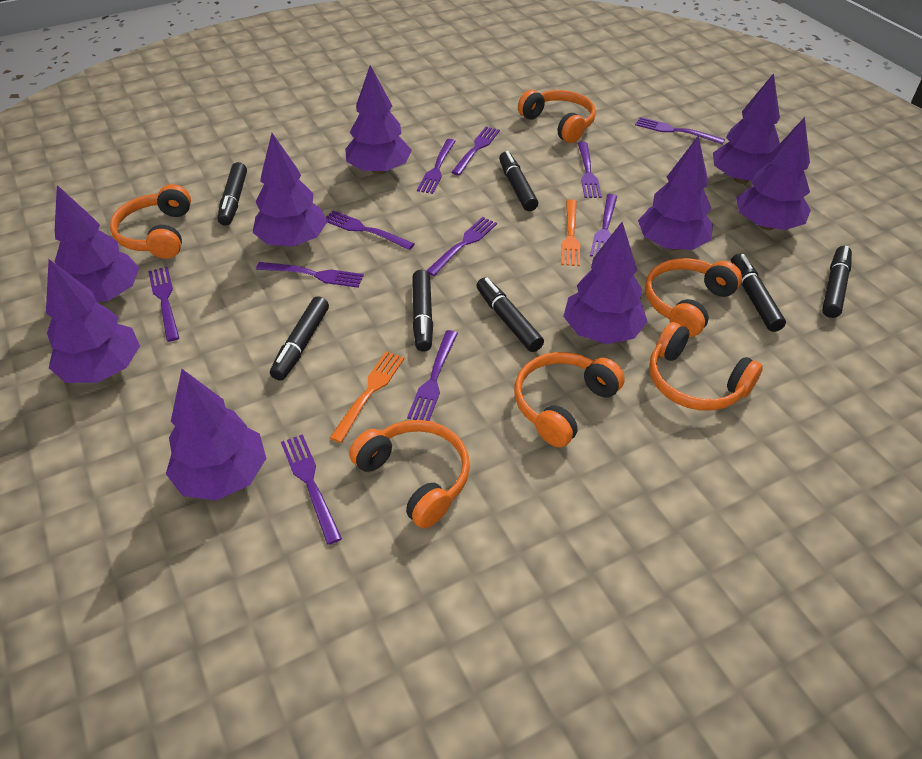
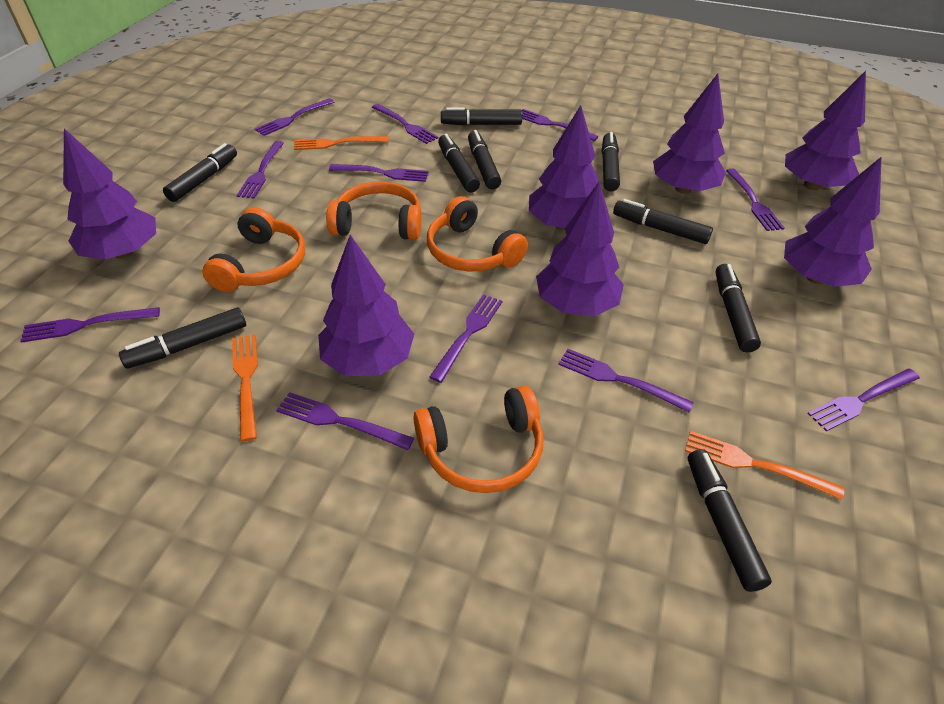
black marker: [218,162,247,226] [270,296,329,381] [412,270,433,352] [476,277,544,352] [499,151,538,211] [731,254,786,332] [822,246,852,318] = 7 -> [119,308,246,369] [163,143,237,202] [438,134,480,192] [441,107,523,126] [468,130,501,189] [602,132,620,191] [613,199,713,244] [688,449,772,592] [715,264,761,352] = 9
orange fork: [330,351,405,443] [561,199,580,266] = 2 -> [232,334,258,442] [294,136,389,150] [685,431,844,500] = 3
orange headphones: [110,184,191,259] [349,420,470,528] [514,352,625,447] [518,90,596,143] [645,258,742,337] [649,322,763,411] = 6 -> [202,207,305,292] [326,181,422,240] [413,385,543,493] [427,196,528,272] = 4
purple tree: [46,259,140,383] [55,185,139,302] [166,369,267,500] [253,133,327,246] [345,65,412,175] [563,222,648,344] [638,135,713,250] [713,73,780,184] [736,117,811,230] = 9 -> [63,128,156,260] [318,235,414,376] [529,105,599,230] [536,182,624,316] [653,74,726,194] [784,157,881,287] [785,71,866,190] = 7

